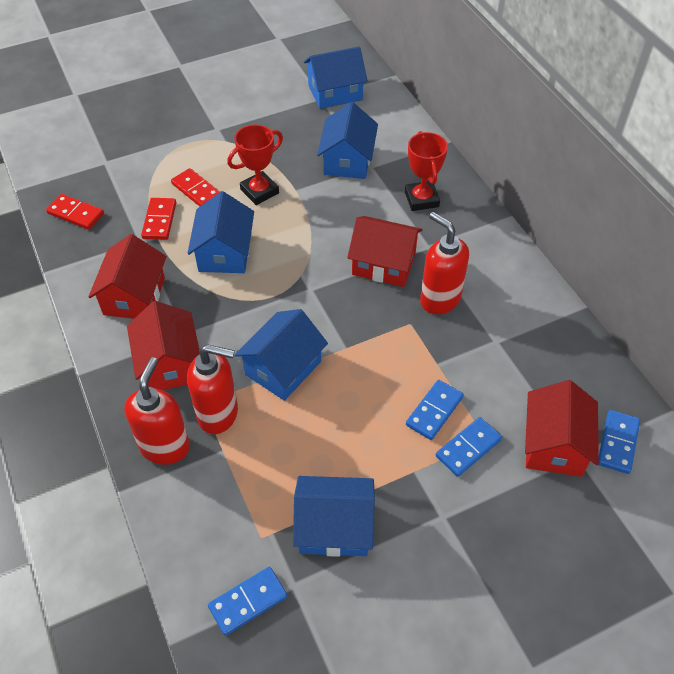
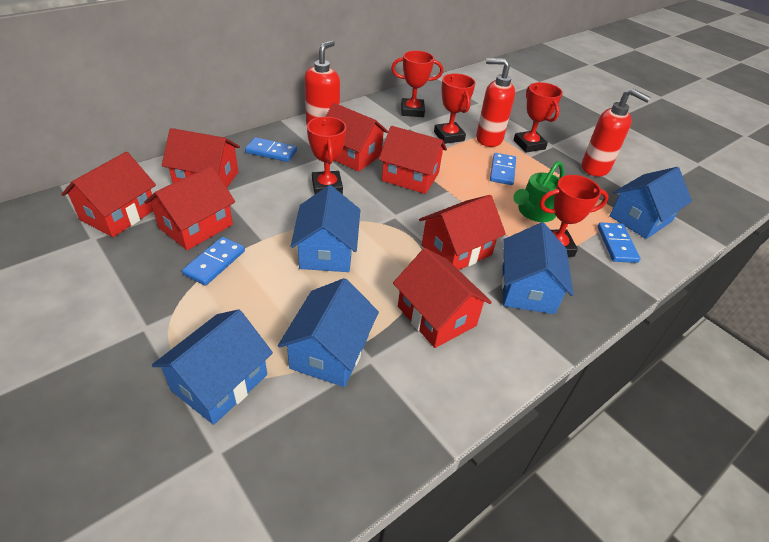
green watering can: none = 0 -> [513,161,564,222] = 1
red domino: [46,194,104,230] [141,198,176,240] [171,168,220,207] = 3 -> none = 0
red house: [88,234,166,319] [127,301,200,390] [347,216,422,287] [525,380,599,477] = 4 -> [61,152,156,237] [144,166,235,250] [162,128,240,188] [326,103,388,172] [379,126,447,194] [393,248,492,348] [419,195,506,270] = 7
red trophy: [227,124,283,205] [405,131,448,211] = 2 -> [307,117,346,195] [391,50,443,117] [434,73,476,144] [513,82,563,152] [539,175,609,257] = 5

